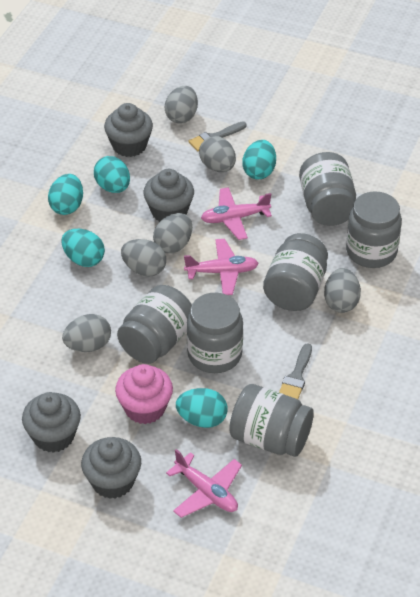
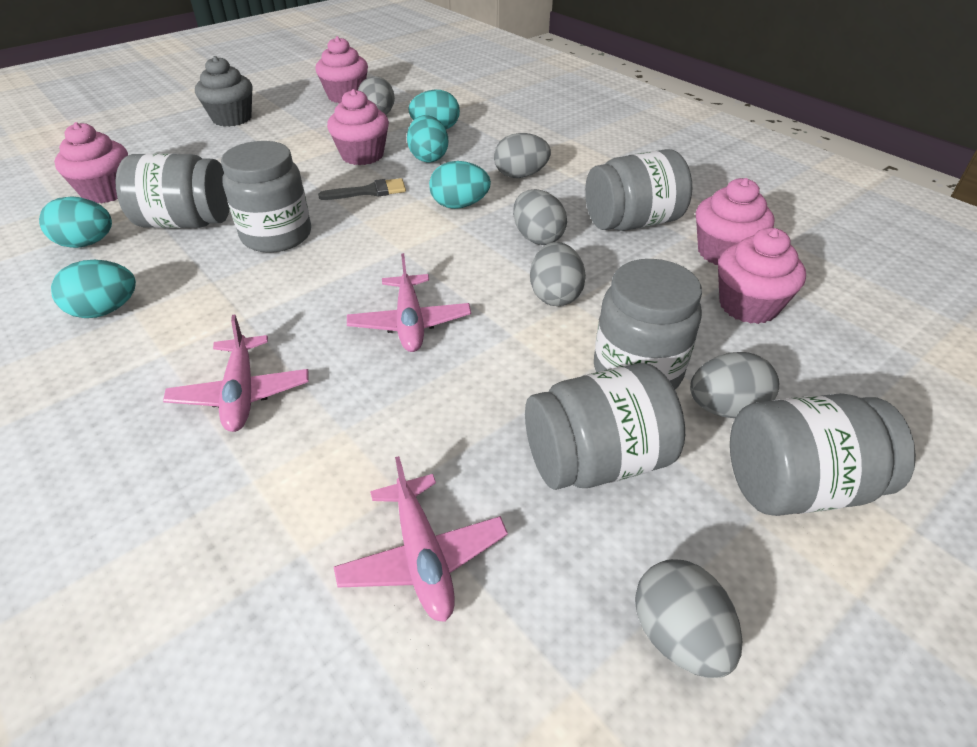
grey brush: [189,121,247,151] [279,343,312,399] = 2 -> [318,178,406,200] = 1
grey cupcake: [22,392,81,453] [81,437,141,499] [104,103,153,157] [143,169,194,222] = 4 -> [195,56,252,127] = 1
pink cupcake: [115,364,173,424] = 1 -> [54,122,128,203] [315,36,368,103] [327,89,389,165] [696,178,774,265] [718,228,806,324] = 5

